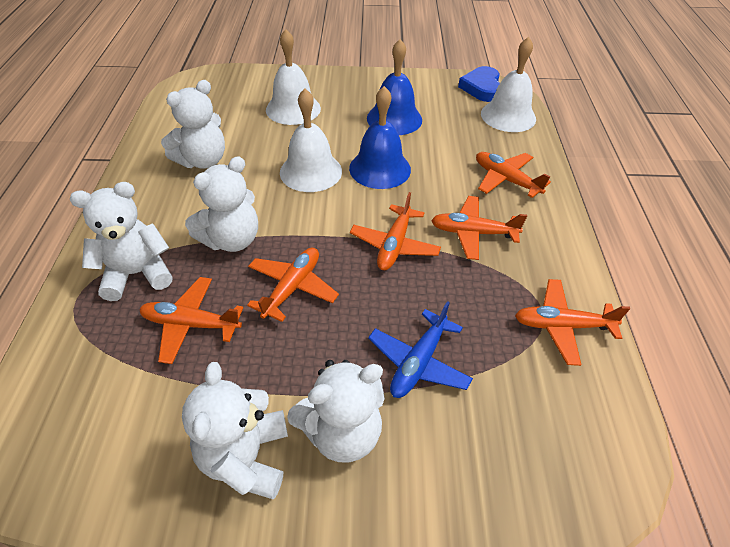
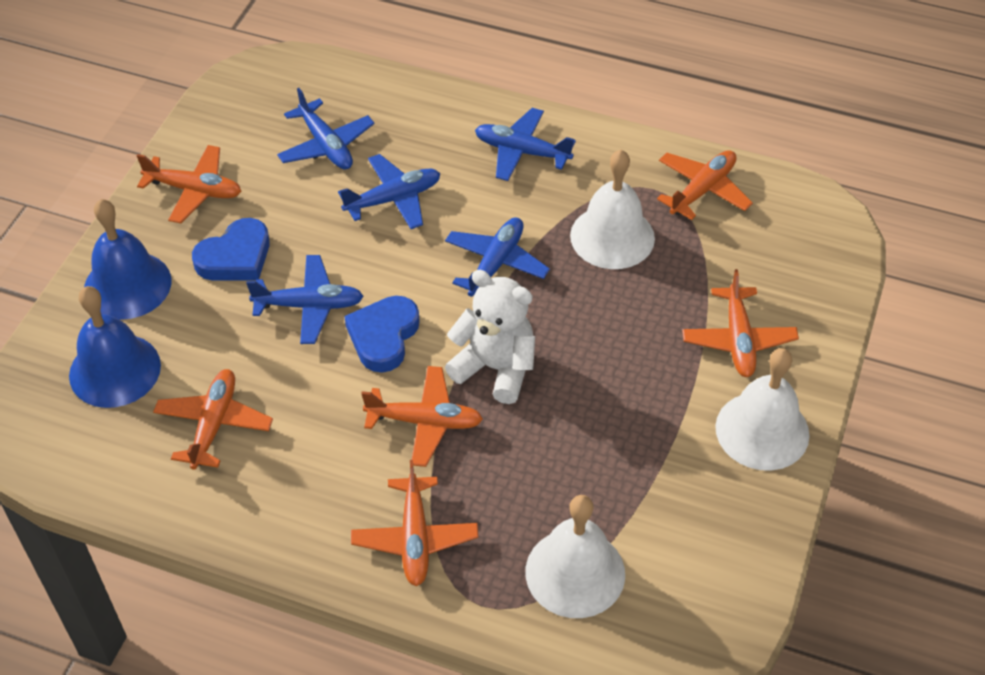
blue heart: [458,66,500,102] = 1 -> [192,218,270,281] [344,296,420,373] = 2
blue plane: [368,301,473,398] = 1 -> [246,255,364,344] [277,88,374,170] [338,154,440,229] [445,217,550,297] [475,108,576,181] = 5
white teddy bear: [70,182,173,301] [161,80,225,169] [182,362,288,499] [185,156,258,252] [287,360,385,462] = 5 -> [445,270,535,404] = 1

